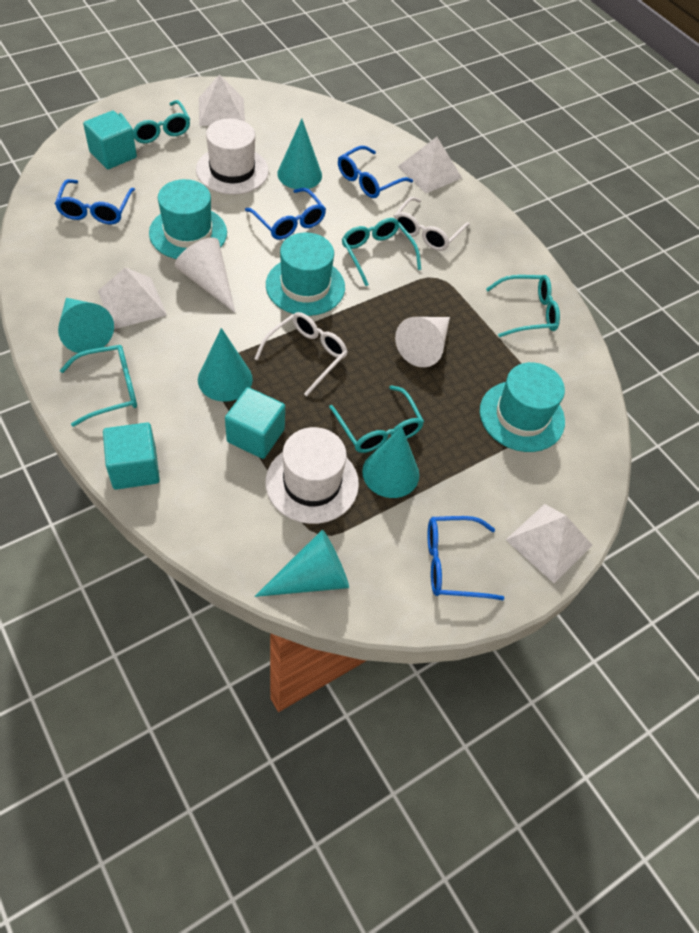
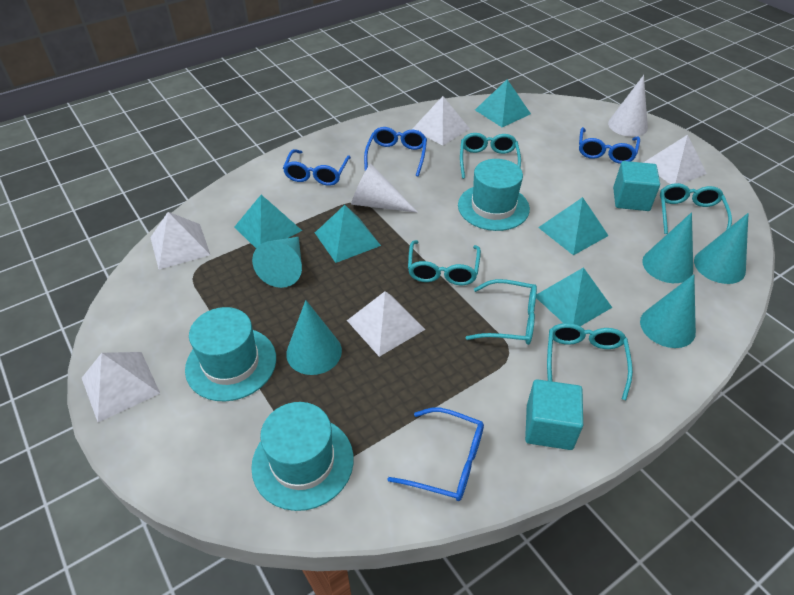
turquoise cube: [83,111,137,169] [103,423,160,490] [225,387,285,459] = 3 -> [525,379,583,450] [613,161,660,211] = 2
turquoise pyramid: none = 0 -> [235,195,302,248] [315,205,381,263] [475,79,531,127] [536,267,612,326] [538,197,609,255] = 5
white glasses: [254,312,348,396] [394,197,470,251] = 2 -> none = 0
white hat: [196,118,269,195] [266,427,359,524] = 2 -> none = 0
white pyramid: [98,267,167,329] [199,74,245,126] [398,137,462,193] [506,504,592,583] = 4 -> [82,352,160,422] [150,212,210,270] [347,291,425,357] [412,96,470,146] [643,135,707,184] = 5

